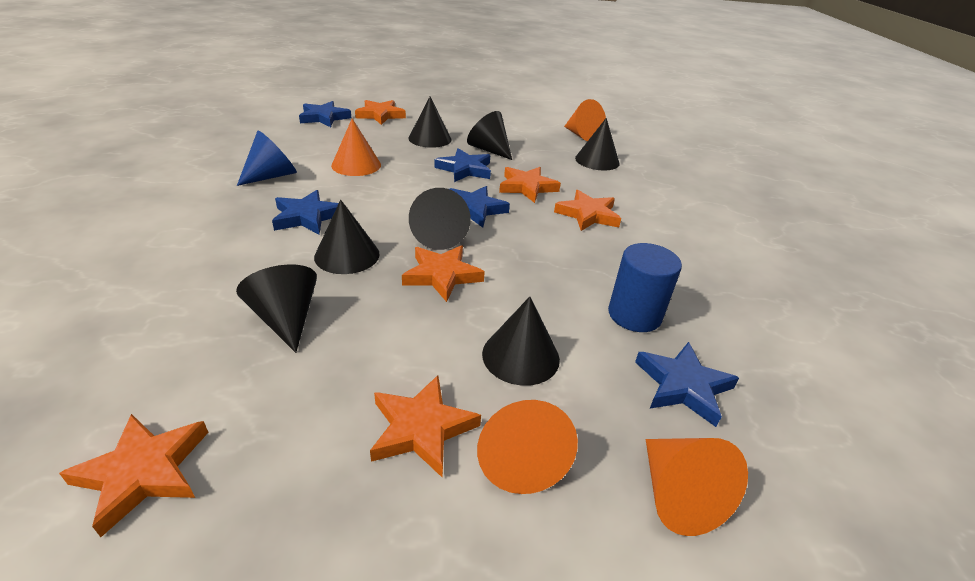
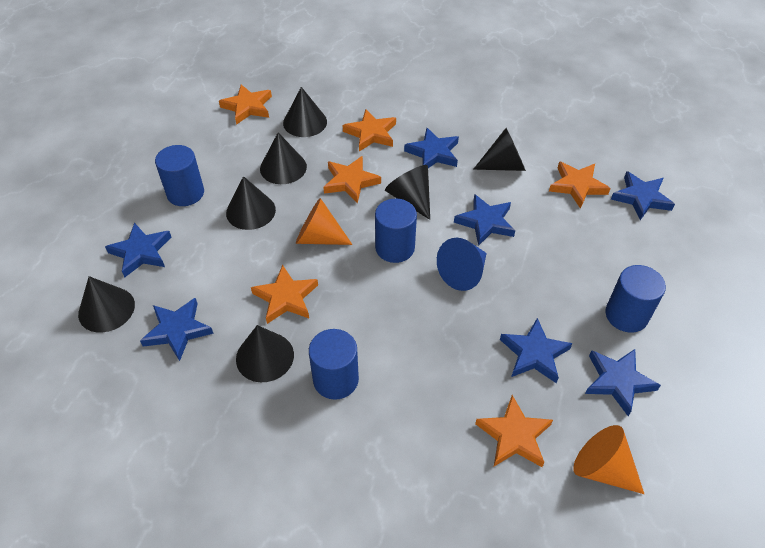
blue cylinder: [608,243,682,332] = 1 -> [155,145,204,206] [309,329,359,400] [375,199,417,263] [605,265,666,333] = 4
blue star: [272,190,339,235] [299,101,351,127] [435,148,491,182] [450,186,510,228] [635,342,739,427] = 5 -> [105,223,171,277] [140,298,214,361] [404,128,459,168] [454,194,515,246] [500,318,573,383] [585,349,661,416] [611,171,675,220] = 7
orange cone: [331,119,381,176] [477,400,578,494] [564,99,606,141] [646,438,748,536] = 4 -> [296,198,353,245] [573,425,644,494] = 2

